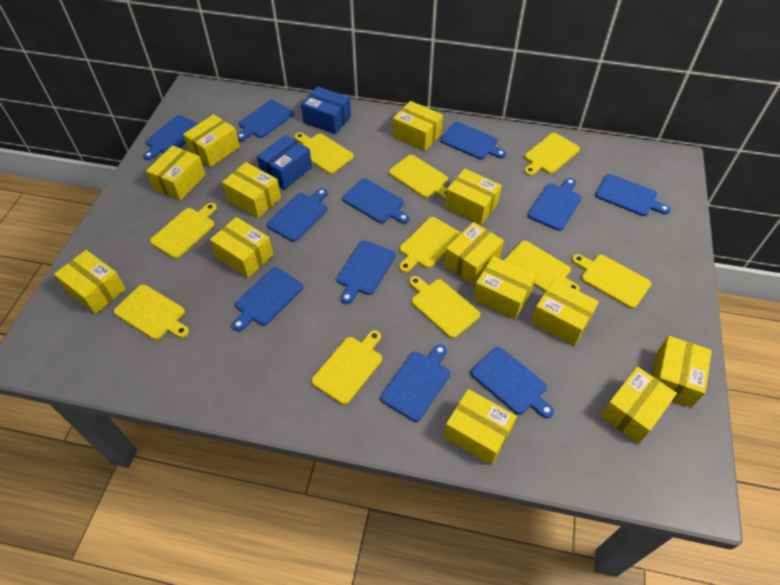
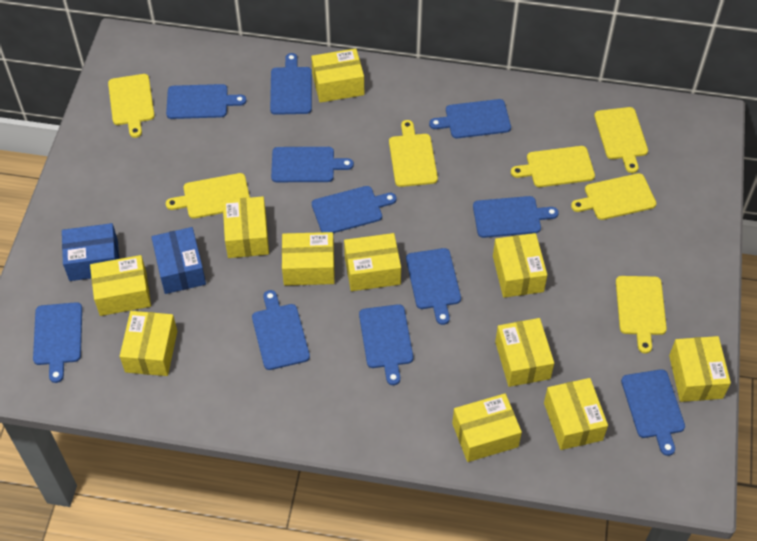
yellow box: [54,250,126,314] [146,145,206,201] [183,114,240,167] [210,217,273,278] [222,162,281,218] [393,101,443,151] [444,222,504,285] [444,389,517,465] [445,169,502,225] [473,256,536,319] [531,279,599,346] [601,367,677,444] [652,336,712,407] = 13 -> [90,255,151,316] [120,311,177,376] [223,196,269,258] [282,232,335,285] [311,48,364,103] [344,233,401,291] [452,393,522,462] [493,233,547,298] [495,318,554,387] [544,378,608,450] [669,336,731,402] = 11
yellow cutting board: [114,284,189,340] [150,203,217,259] [295,133,354,174] [311,330,382,405] [389,155,448,199] [399,217,461,273] [409,276,480,338] [504,241,580,291] [524,133,580,176] [572,254,651,308] = 10 -> [108,74,155,138] [166,173,250,219] [389,120,438,187] [511,146,595,187] [571,173,657,220] [594,107,648,173] [616,276,667,353] = 7

